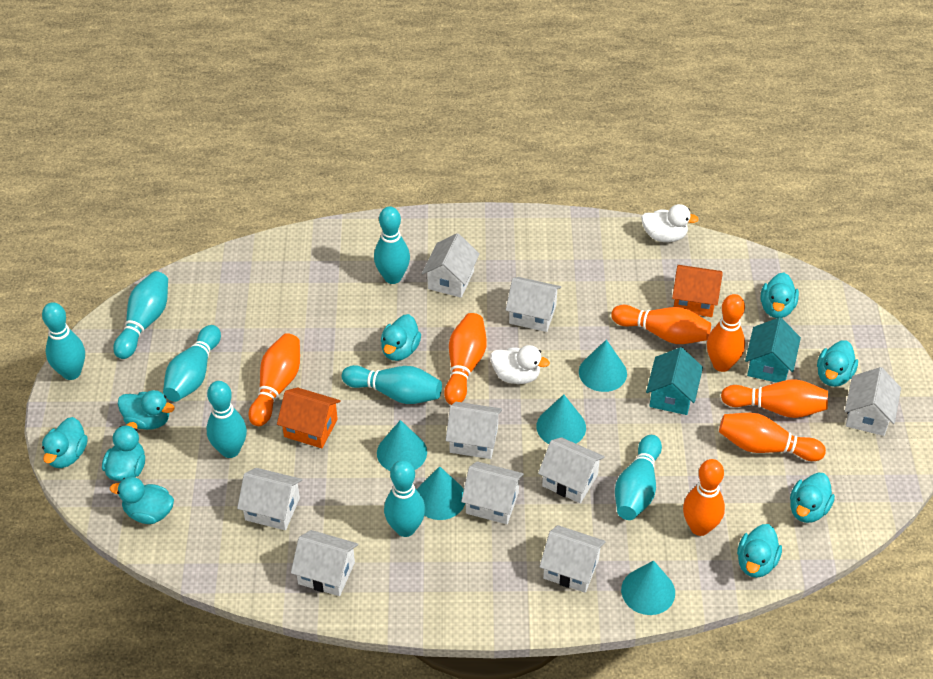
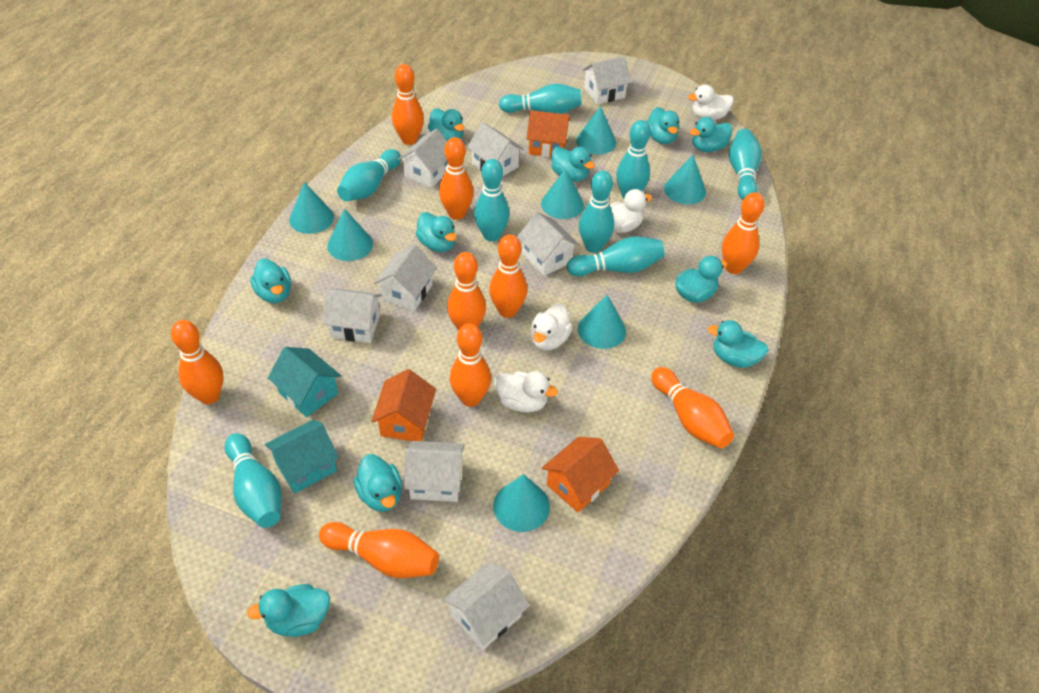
orange bowling pin: [248,333,300,426] [444,313,487,405] [611,305,711,344] [683,459,725,536] [707,294,745,372] [719,413,826,461] [721,379,828,418] = 7 -> [171,320,223,404] [319,522,439,578] [392,64,424,145] [439,137,474,220] [447,252,486,331] [450,323,491,407] [489,235,527,318] [651,367,734,448] [722,192,765,274] = 9
orange house: [277,387,341,448] [672,265,723,317] = 2 -> [371,369,436,441] [526,110,570,157] [542,437,619,512] = 3
turquoise cone: [377,420,427,471] [417,466,465,520] [536,394,586,444] [579,340,627,392] [621,560,675,615] = 5 -> [289,182,334,234] [327,208,373,261] [493,474,550,532] [541,168,584,219] [576,106,616,155] [578,295,626,349] [664,155,706,204] = 7
turquoise duck: [42,417,88,468] [102,422,145,482] [110,477,174,524] [118,390,175,430] [381,314,421,361] [737,524,782,578] [760,273,799,318] [790,473,835,523] [817,340,858,387] = 9 -> [247,584,330,637] [250,258,291,303] [354,454,402,512] [416,212,456,252] [428,109,464,141] [551,147,595,182] [646,107,679,144] [675,256,727,303] [690,117,733,152] [707,320,769,368] = 10
white duck: [490,345,550,384] [641,204,699,242] = 2 -> [495,371,558,412] [530,304,573,351] [610,189,652,233] [688,84,734,120] = 4
white house: [237,468,302,530] [291,530,358,596] [422,233,480,298] [446,402,502,459] [461,461,524,524] [506,277,561,332] [538,437,605,503] [539,525,605,593] [845,367,901,436] = 9 -> [322,288,382,343] [374,244,437,311] [398,128,447,188] [404,441,465,502] [443,563,529,650] [467,122,524,176] [517,212,580,276] [582,56,631,104] = 8

